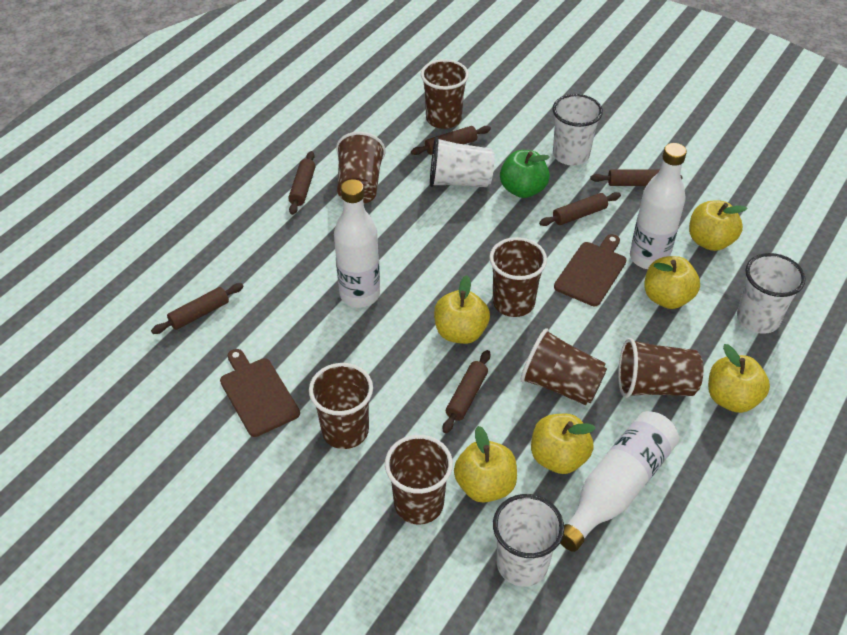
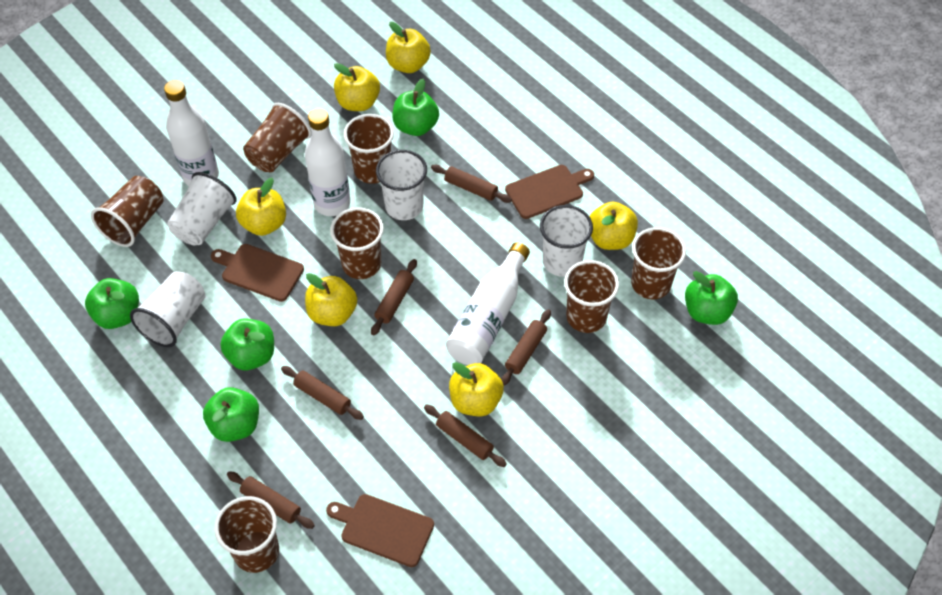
brown cutting board: [220,349,300,437] [554,234,626,306] = 2 -> [211,244,304,302] [326,494,434,567] [505,165,594,219] = 3
green apple: [500,150,550,198] = 1 -> [85,278,139,329] [203,387,259,442] [220,318,274,370] [392,79,439,136] [685,271,738,325] = 5

